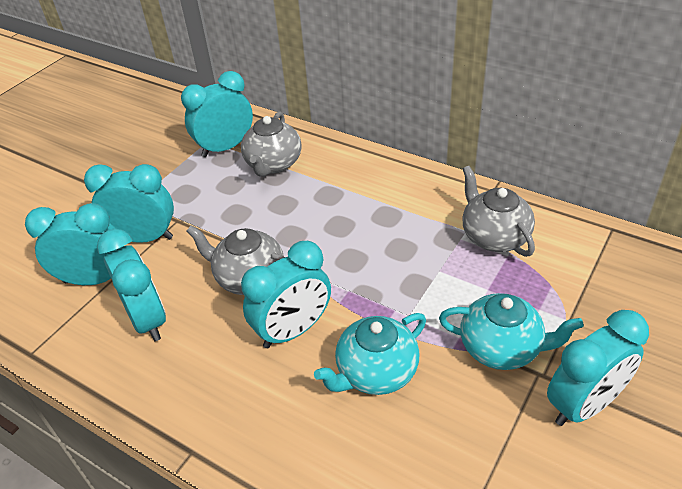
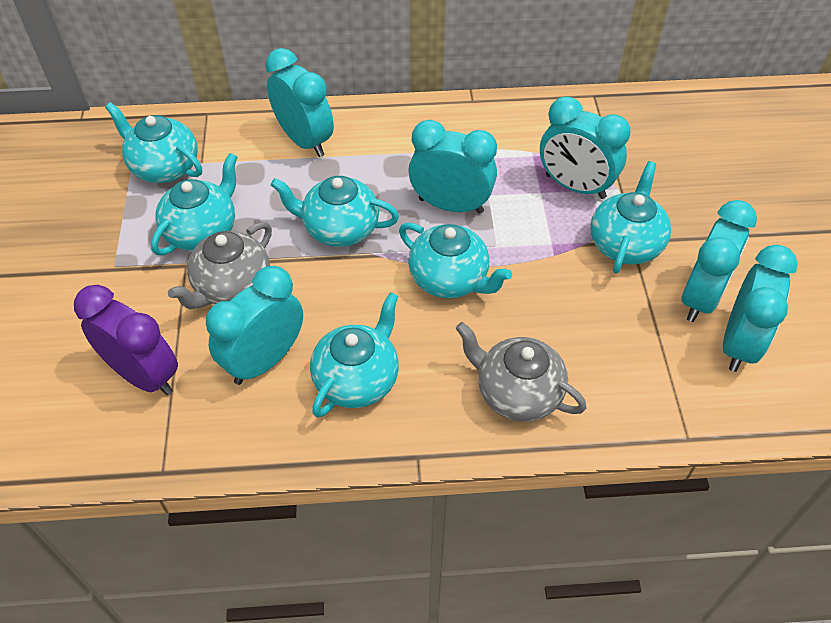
grey teapot: [186,225,285,295] [241,111,302,177] [462,166,535,257] = 3 -> [168,222,272,309] [455,322,587,422] = 2
purple clock: none = 0 -> [74,285,178,395] = 1
turquoise teapot: [314,313,426,395] [439,293,584,370] = 2 -> [105,102,202,183] [151,153,238,255] [271,176,399,247] [310,292,399,418] [399,223,512,299] [590,161,671,274] = 6

